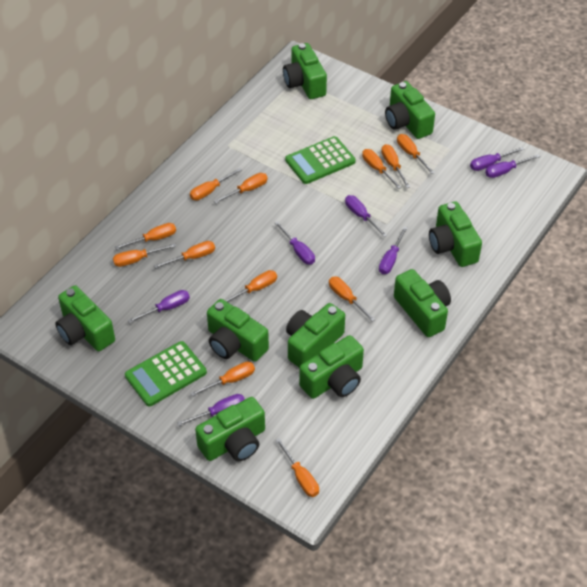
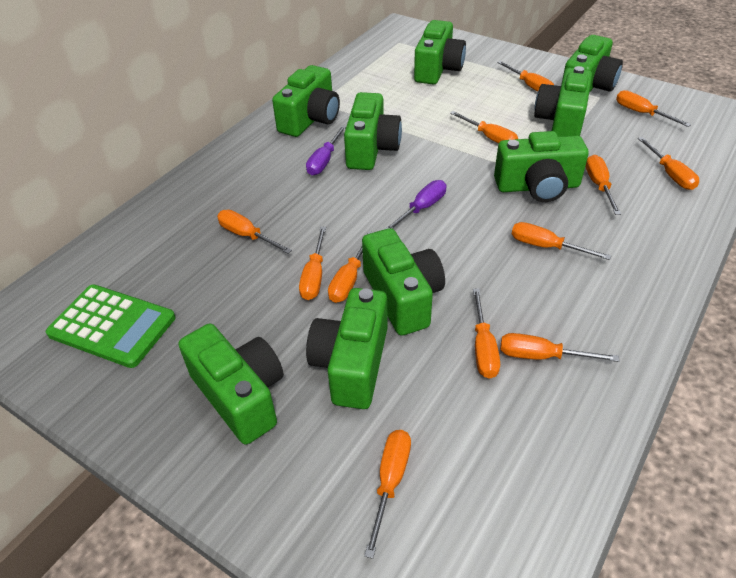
green calculator: [125,341,207,406] [285,136,356,184] = 2 -> [46,284,176,368] = 1
purple screwdriver: [128,290,190,323] [177,394,245,426] [275,221,315,265] [345,195,387,237] [379,227,407,274] [470,147,524,171] [485,154,540,178] = 7 -> [306,125,346,175] [385,180,446,229] = 2

